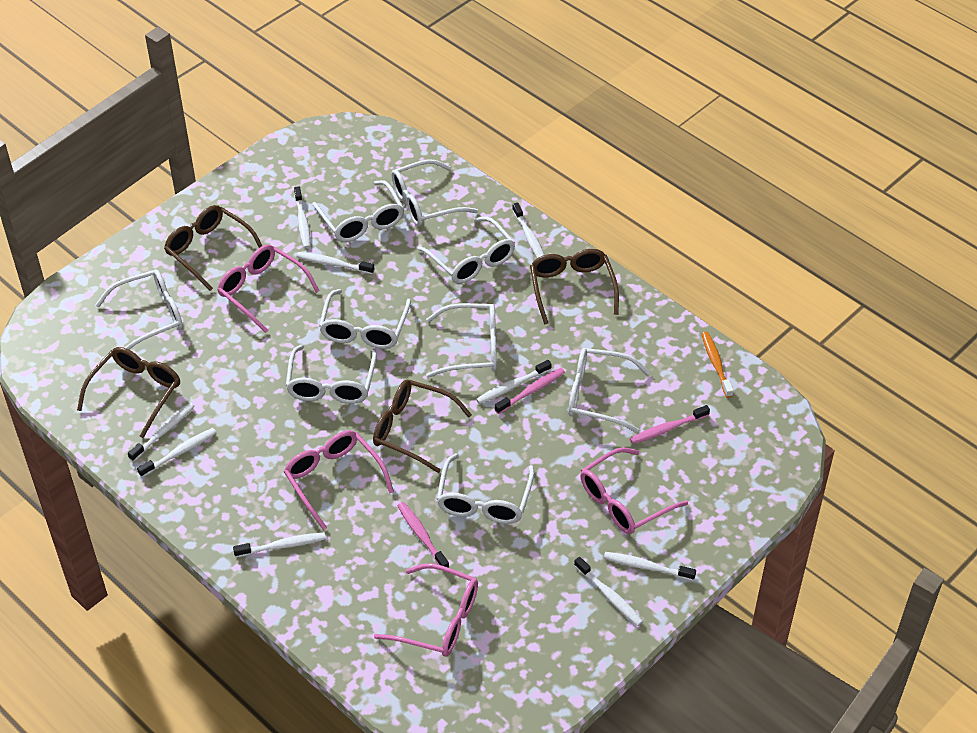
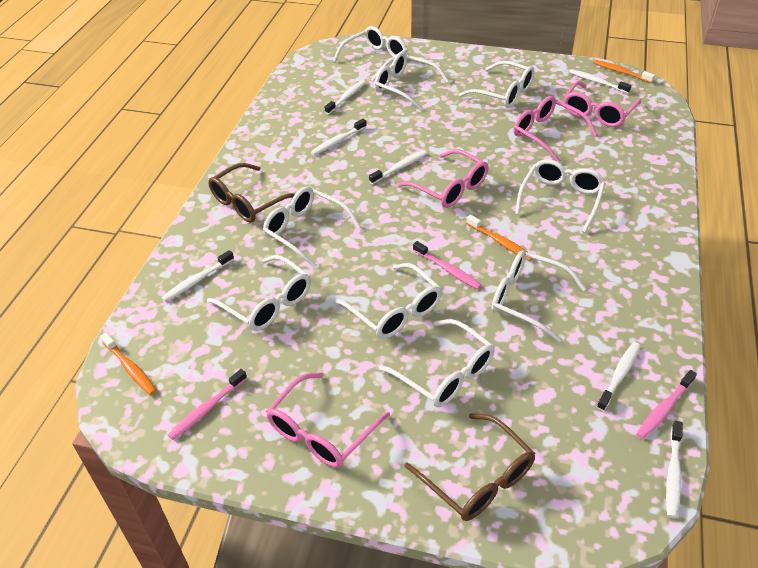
brown glasses: [77,347,180,438] [164,205,262,291] [373,380,472,473] [530,249,619,325] = 4 -> [208,163,295,223] [404,413,535,521] = 2
orange toothbrush: [702,332,734,398] = 1 -> [100,333,157,395] [466,214,532,261] [593,60,655,83] = 3
white toothbrush: [128,403,195,462] [137,428,217,477] [233,533,326,557] [294,186,311,248] [296,252,374,274] [476,360,552,404] [512,203,544,258] [574,557,643,626] [604,552,696,581] = 9 -> [161,250,234,302] [311,119,367,155] [325,80,366,114] [369,150,427,184] [570,69,631,94] [597,342,640,411] [666,421,683,518] = 7

